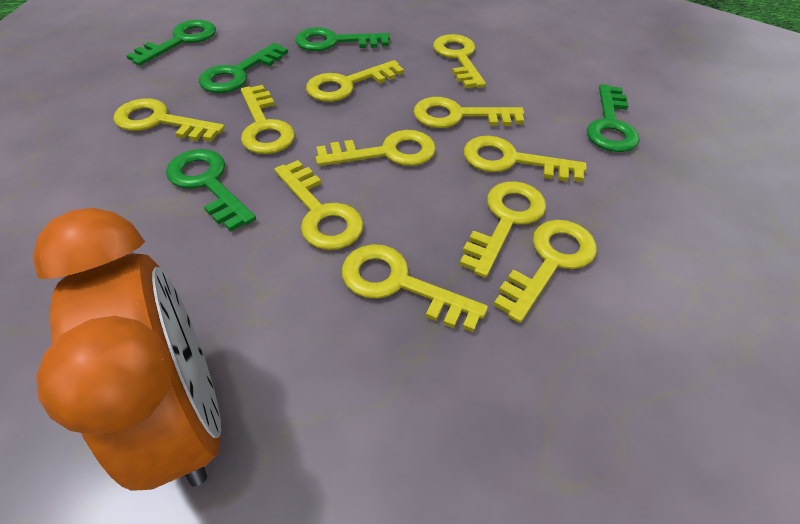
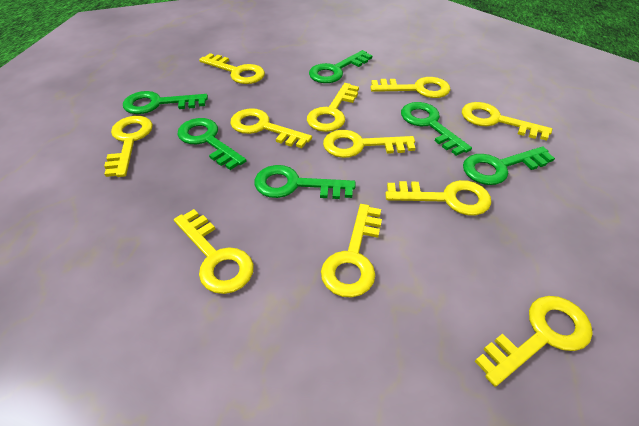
green key: [126,20,216,66] [166,149,256,232] [199,43,288,93] [295,27,390,51] [587,84,640,152] = 5 -> [123,91,208,114] [177,118,246,170] [255,165,356,199] [309,50,372,83] [401,102,472,156] [463,146,555,185] = 6
orange clock: [33,208,221,491] = 1 -> none = 0

